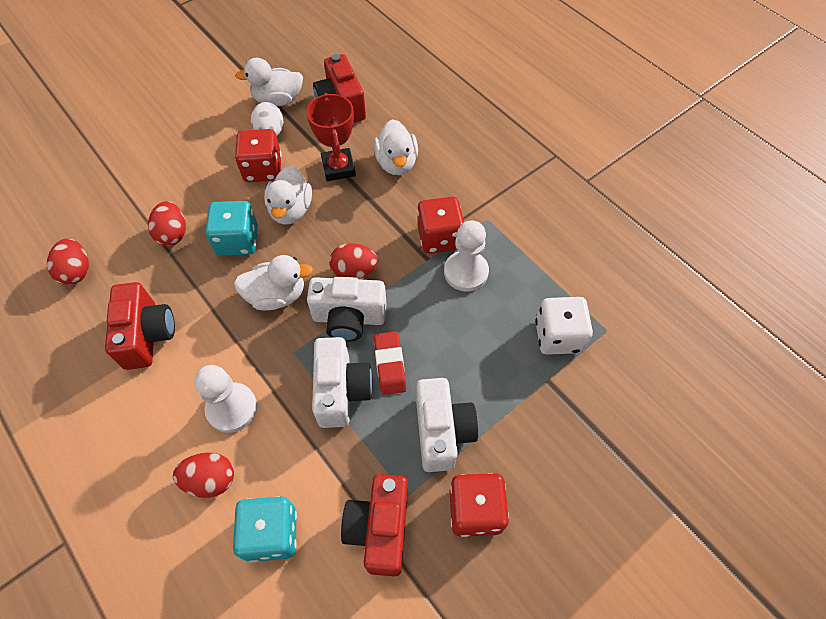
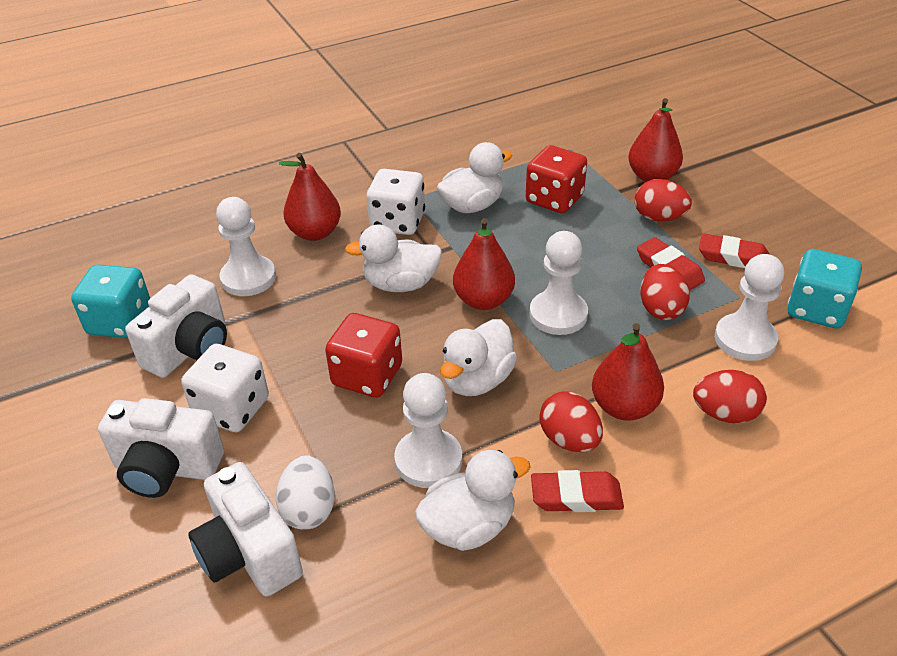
red camera: [105,282,175,370] [313,54,366,123] [341,474,408,577] = 3 -> none = 0
red dice: [235,129,282,182] [417,197,464,254] [449,473,509,537] = 3 -> [325,313,402,398] [526,145,587,213] = 2
red eraser: [374,331,406,395] = 1 -> [531,470,624,512] [637,237,705,291] [699,233,770,268] = 3
red pear: none = 0 -> [279,153,341,241] [453,218,515,310] [592,323,664,421] [628,98,683,182] = 4
red trophy: [306,93,356,181] = 1 -> none = 0
white dice: [535,297,593,355] = 1 -> [181,344,269,432] [367,169,425,235] = 2
white pawn: [194,365,257,433] [444,220,489,292] = 2 -> [216,197,276,296] [394,373,462,488] [530,231,588,335] [715,254,784,361] = 4

